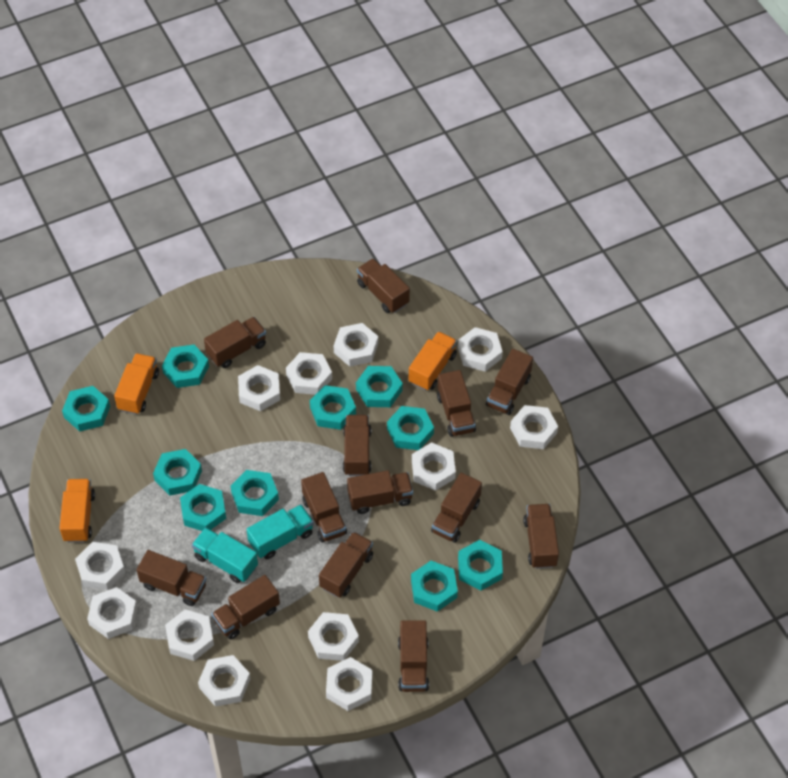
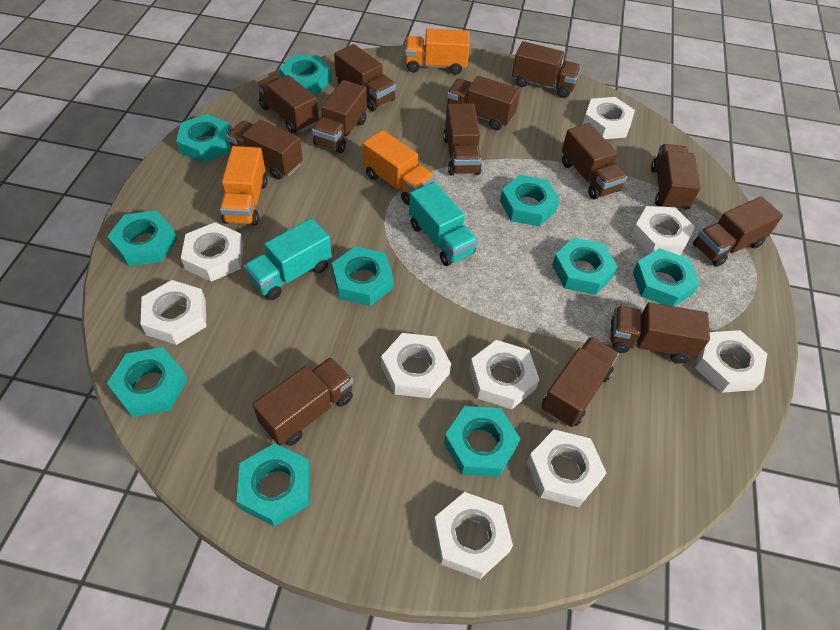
white nut: [75,542,125,590] [87,587,137,639] [165,609,214,661] [198,655,250,707] [238,365,280,411] [286,352,332,395] [308,612,359,661] [326,657,372,711] [334,323,378,367] [412,442,456,491] [458,327,503,372] [510,405,558,449] = 12 -> [141,280,206,345] [181,222,244,282] [381,333,451,398] [433,492,513,579] [469,340,540,409] [527,429,606,507] [583,97,635,139] [631,206,695,255] [695,330,767,393] = 9

